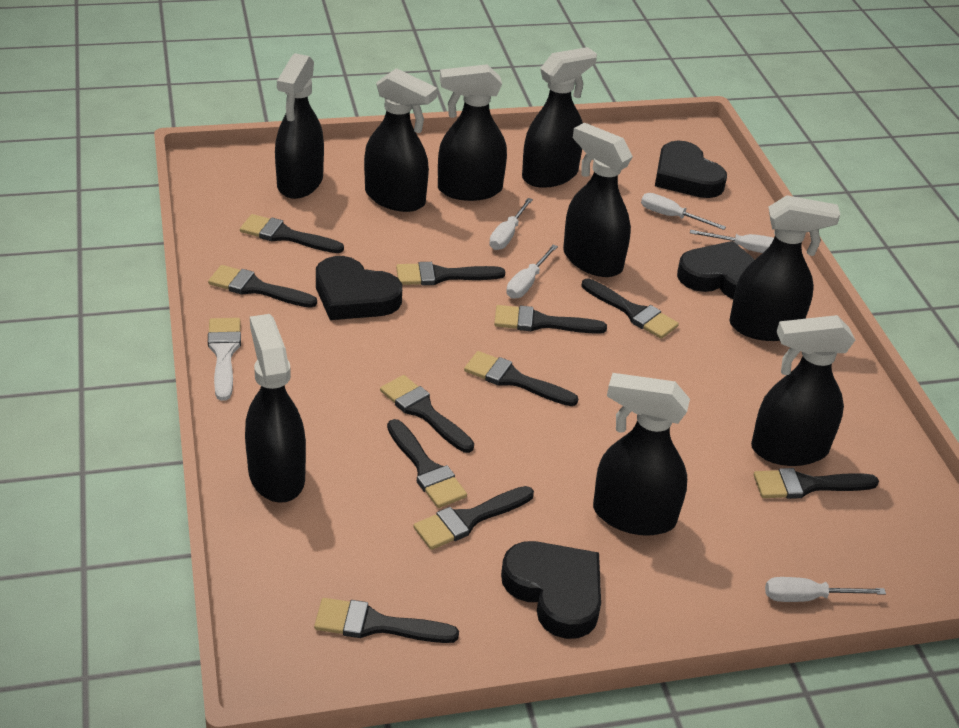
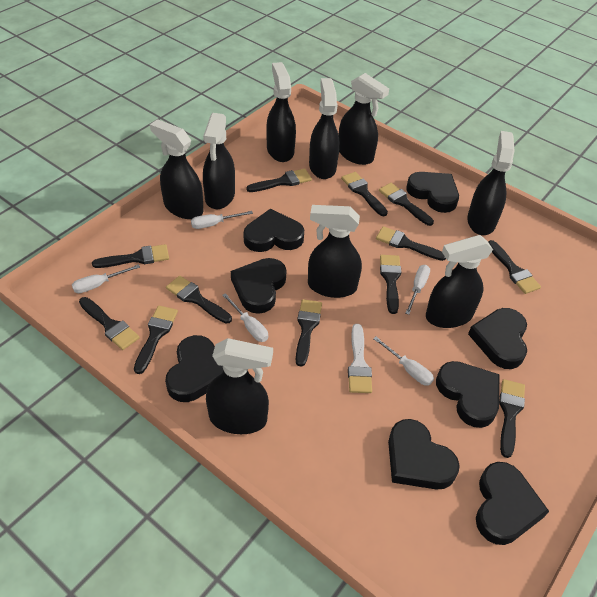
black brush: [208,265,317,308] [240,214,344,253] [314,598,459,643] [380,375,474,453] [387,419,467,508] [396,262,505,285] [414,486,534,550] [464,351,578,406] [494,305,607,334] [582,279,679,339] [754,468,879,499] = 11 -> [79,297,140,350] [92,244,169,268] [134,306,178,374] [166,276,232,324] [246,168,312,192] [296,299,322,367] [341,172,388,216] [376,226,446,261] [379,183,434,226] [380,255,402,314] [488,240,541,294] [499,379,525,458] = 12
black heart: [316,256,402,320] [501,541,601,639] [655,141,727,198] [677,241,755,299] = 4 -> [165,335,224,402] [231,258,287,314] [244,208,304,252] [388,419,460,490] [406,172,459,213] [436,361,500,428] [468,308,527,369] [476,462,549,545] = 8

